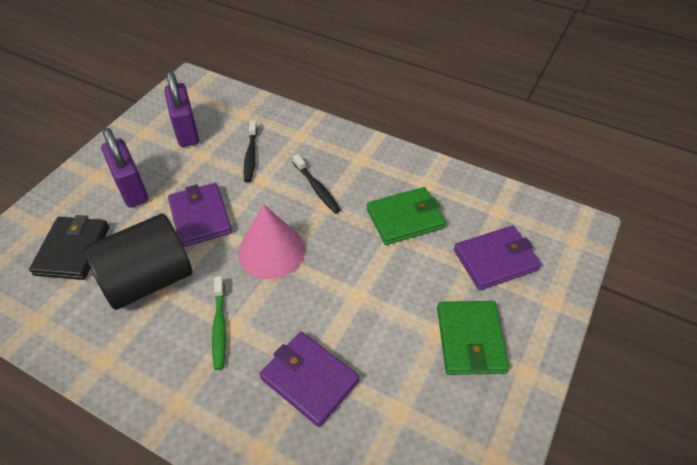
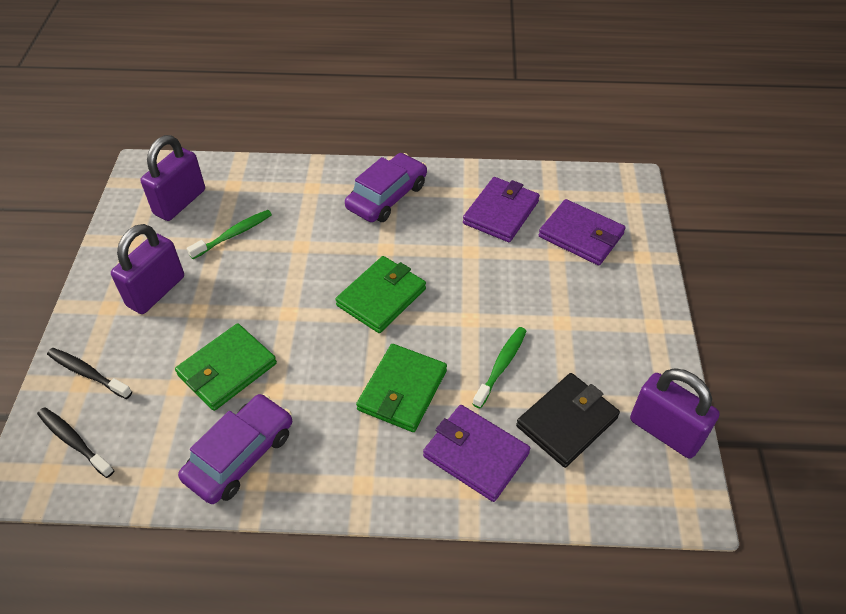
black cylinder: [84,214,193,310] = 1 -> none = 0
green toothbrush: [212,276,226,370] = 1 -> [187,210,272,259] [473,327,526,408] = 2
green wallet: [367,187,446,245] [437,301,509,375] = 2 -> [175,323,277,411] [335,256,426,333] [356,344,447,432] = 3
pink cone: [238,204,305,279] = 1 -> none = 0
purple car: none = 0 -> [178,394,292,504] [345,153,427,222] = 2
purple padlock: [101,128,148,208] [164,71,199,147] = 2 -> [111,224,184,314] [141,135,205,221] [630,368,720,459] = 3

